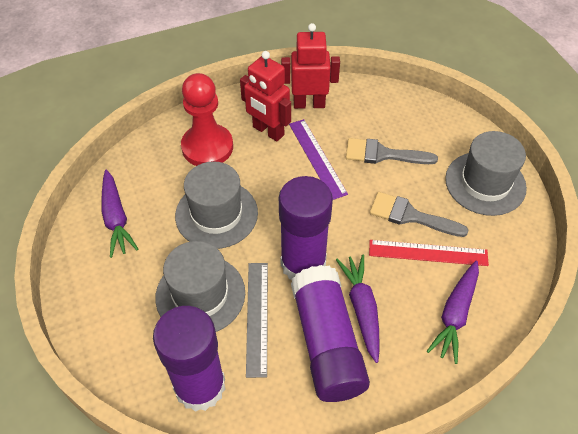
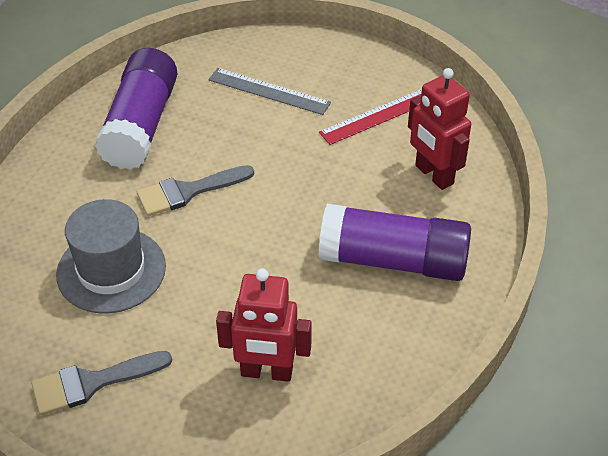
grey hat: [155,241,245,332] [175,161,258,249] [445,131,527,216] = 3 -> [56,199,166,314] = 1
purple carrot: [102,170,138,258] [336,254,380,363] [427,261,479,364] = 3 -> none = 0
purple glue stick: [153,306,225,412] [279,176,333,279] [291,265,370,402] = 3 -> [95,48,177,170] [318,204,471,281] = 2
purple ruler: [289,119,348,200] = 1 -> none = 0
red pawn: [181,73,233,166] = 1 -> none = 0

